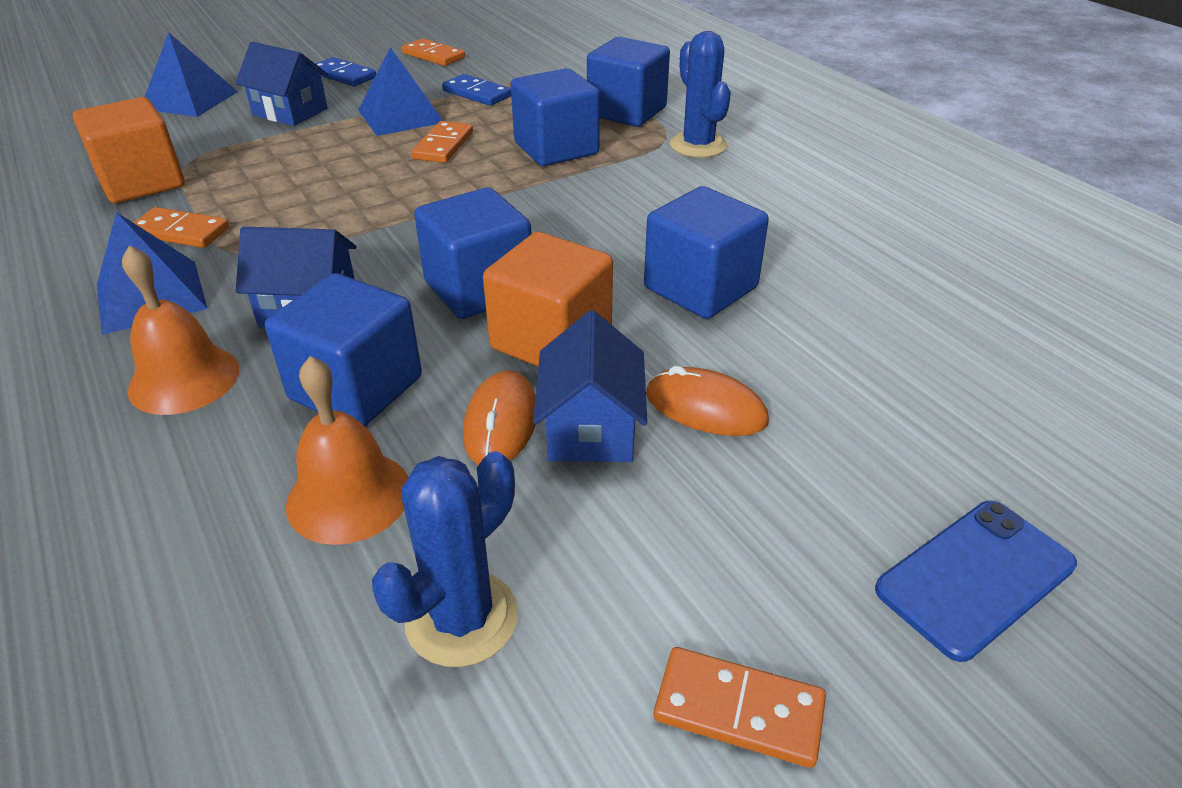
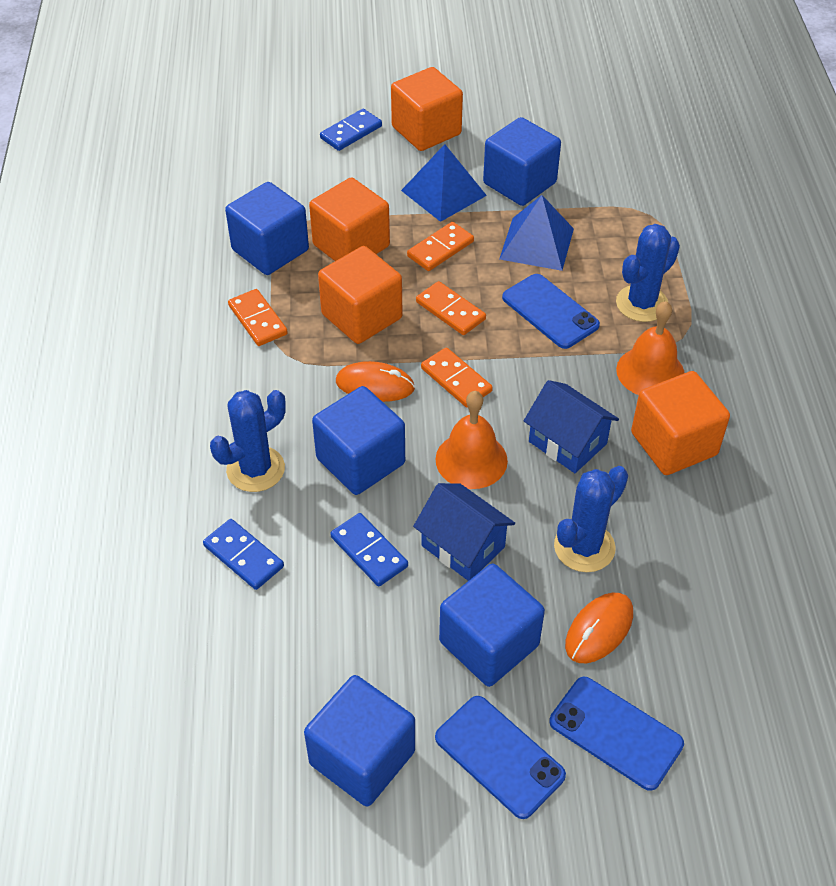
blue cactus: [372,451,518,667] [670,31,731,158] = 2 -> [210,390,286,492] [554,466,628,572] [616,224,680,322] = 3
blue domino: [315,57,376,86] [442,74,511,106] = 2 -> [203,519,284,590] [320,109,382,151] [330,513,408,587] = 3
blue house: [235,42,328,126] [236,226,356,328] [533,310,647,462] = 3 -> [413,483,515,581] [524,380,619,473] = 2
blue phone: [875,501,1077,662] = 1 -> [435,696,566,819] [502,274,600,349] [549,677,684,791] = 3
blue pyramid: [97,212,207,335] [145,32,238,117] [358,47,443,136] = 3 -> [401,144,487,222] [500,195,574,271] = 2
orange cube: [73,97,185,203] [483,232,613,367] = 2 -> [309,177,390,261] [318,246,403,344] [391,67,463,151] [631,371,730,475] = 4

